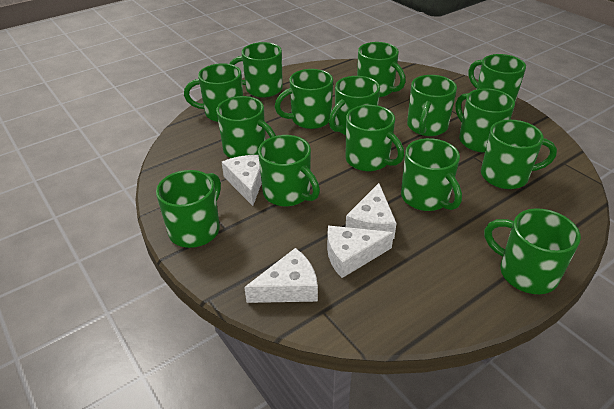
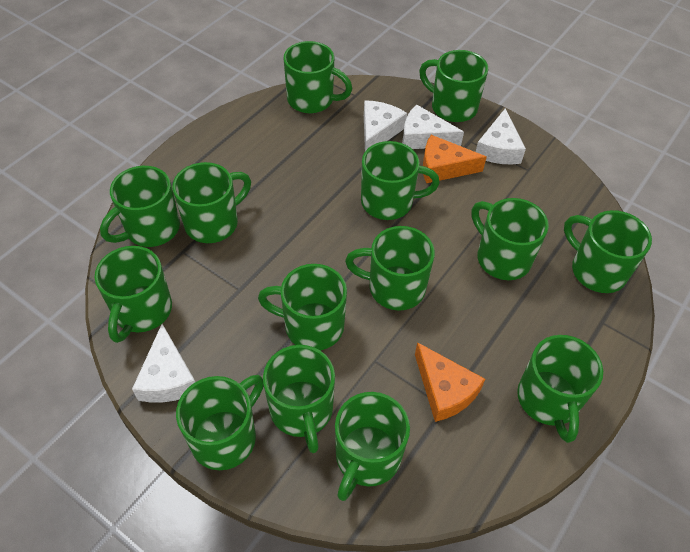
green mug: [156,170,221,248] [184,63,243,122] [216,96,276,158] [229,42,283,98] [258,135,320,206] [275,69,333,129] [329,76,380,135] [346,105,404,171] [357,42,406,97] [401,138,462,211] [407,75,457,136] [455,88,515,153] [469,54,526,102] [481,120,557,189] [484,208,581,294] = 15 -> [95,246,172,343] [100,166,180,247] [172,162,251,243] [176,375,264,470] [258,264,347,350] [263,345,335,453] [283,41,352,113] [335,392,410,501] [345,226,435,311] [361,141,440,220] [419,50,488,122] [471,198,549,280] [517,335,603,443] [564,210,652,293] = 14
orange cheese: none = 0 -> [415,342,485,422] [423,135,487,183] = 2

